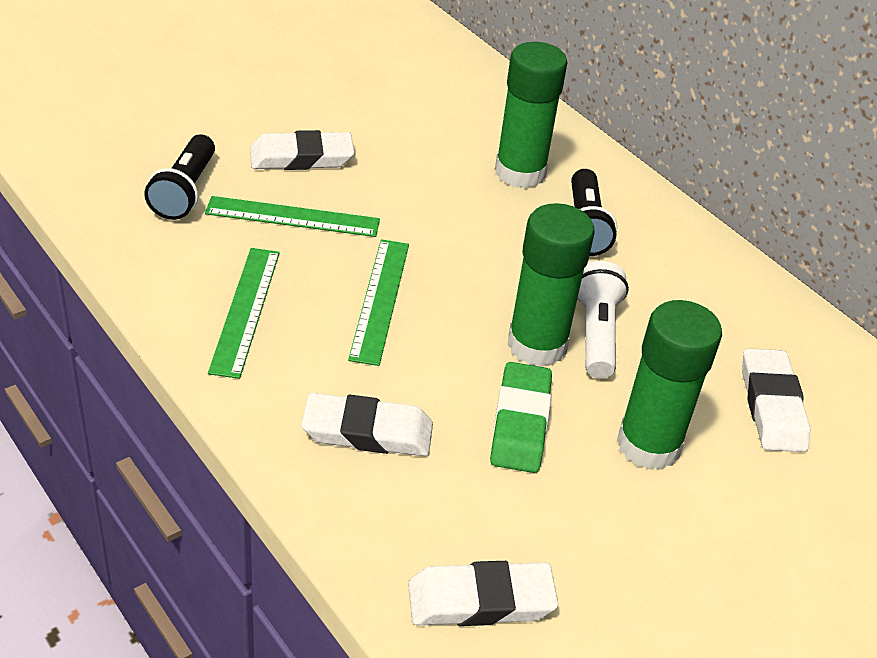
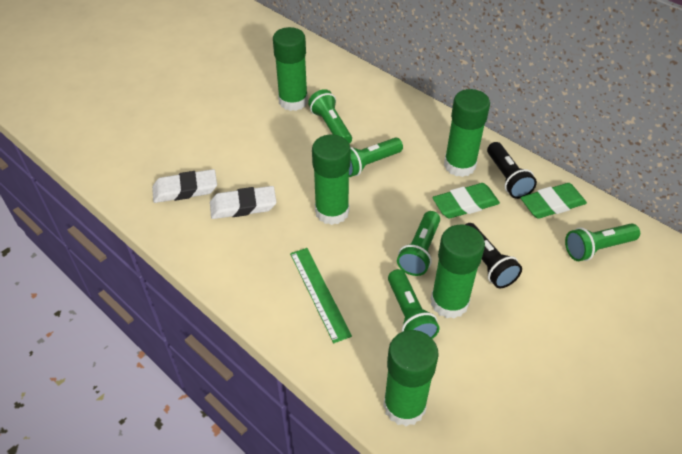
green eraser: [490,362,552,473] = 1 -> [432,183,500,219] [521,183,587,219] = 2
green flashlight: none = 0 -> [308,89,352,144] [349,137,403,177] [388,269,439,339] [397,211,440,276] [565,223,640,261] = 5
green glue stick: [495,42,568,188] [507,203,595,367] [617,300,722,470] = 3 -> [273,27,308,111] [312,135,351,225] [383,330,439,427] [431,225,485,319] [444,89,490,177] = 5
green ruler: [205,196,380,237] [208,248,280,379] [348,239,409,366] = 3 -> [290,248,352,343] = 1
white eraser: [250,130,354,170] [301,393,433,457] [408,561,558,626] [742,348,810,452] = 4 -> [152,169,217,203] [210,186,277,219] = 2
white flashlight: [577,261,629,378] = 1 -> none = 0

